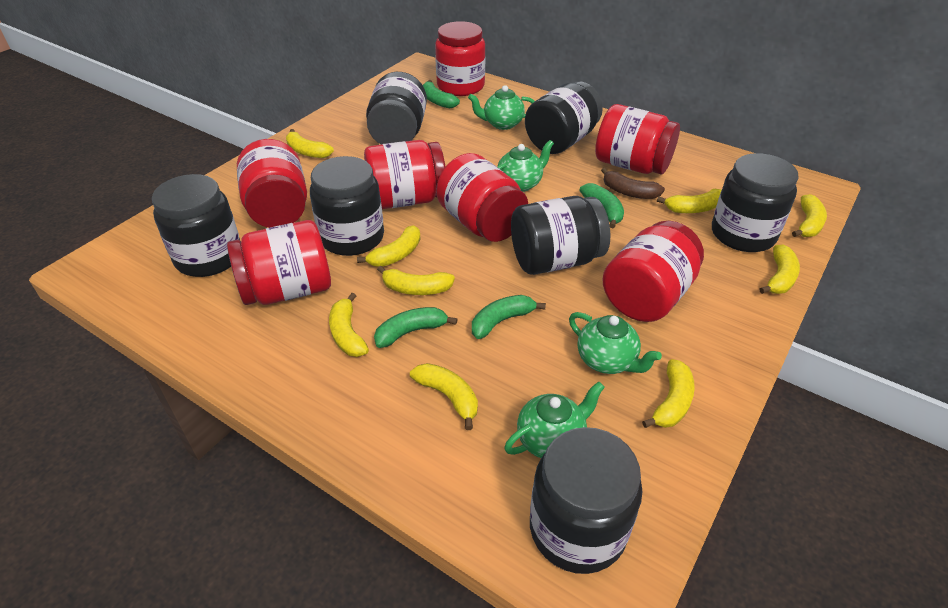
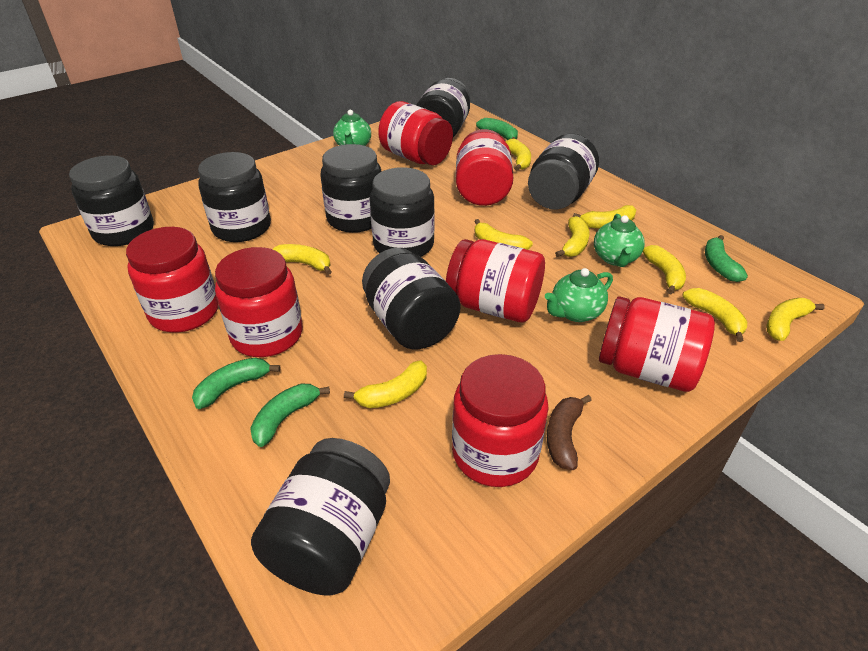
black jar: [152,174,240,277] [310,156,384,256] [366,72,427,145] [511,196,610,275] [525,81,603,154] [530,427,642,574] [712,153,799,252] = 7 -> [69,155,154,246] [198,152,271,242] [251,438,390,596] [320,144,381,233] [362,248,461,349] [370,167,435,257] [416,78,470,137] [528,134,599,210] = 8
green teapot: [468,85,535,130] [497,140,554,192] [504,382,605,458] [569,312,662,374] = 4 -> [333,110,371,146] [545,268,613,322] [594,214,645,267] = 3

